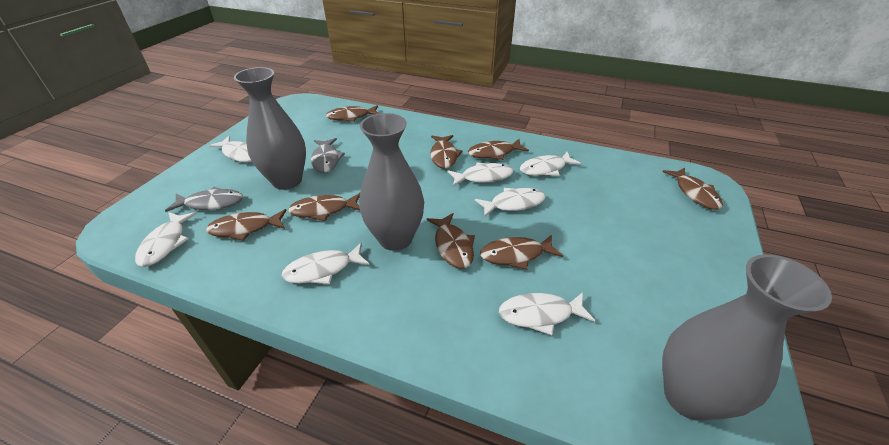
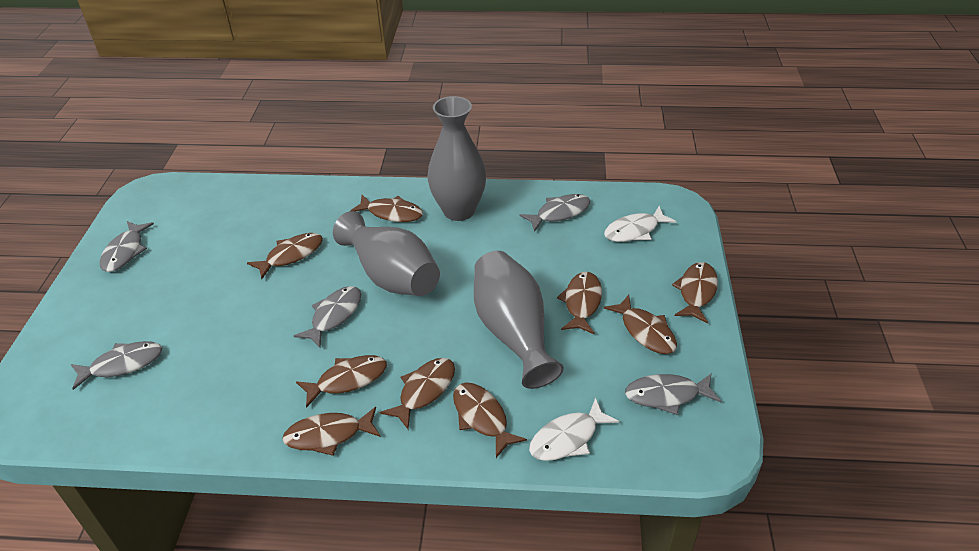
brown fish: [206,209,287,241] [288,193,360,221] [326,105,380,122] [427,213,475,269] [430,135,463,169] [468,139,529,160] [480,234,563,270] [662,167,723,210] = 8 -> [247,233,323,279] [282,407,381,456] [296,355,387,408] [350,195,423,222] [380,358,455,429] [453,383,527,458] [557,272,602,334] [604,295,677,354] [672,262,718,323] = 9
grey fish: [165,187,243,212] [311,138,345,173] = 2 -> [71,341,162,390] [100,221,154,272] [294,286,361,348] [520,194,590,232] [625,374,721,415] = 5
white fish: [135,212,197,267] [209,136,252,162] [281,243,370,284] [447,162,513,186] [475,188,545,217] [499,292,595,335] [520,152,582,176] = 7 -> [529,397,619,461] [604,206,677,242] = 2

